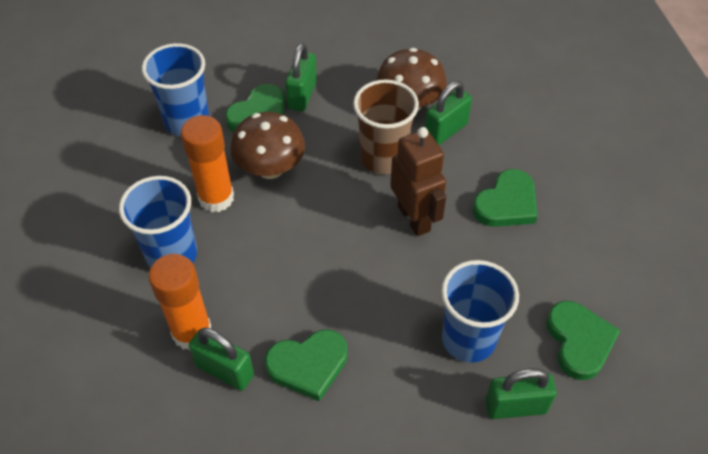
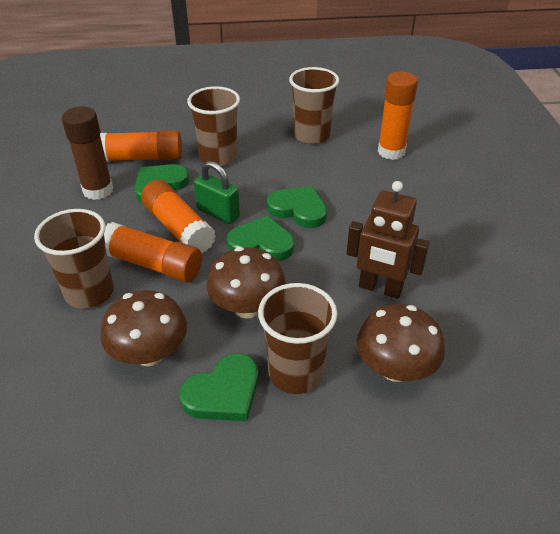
blue cup: [119,176,197,268] [142,43,209,136] [441,260,519,363] = 3 -> none = 0
brown cup: [353,80,419,174] = 1 -> [34,209,114,309] [187,86,240,166] [258,283,337,394] [289,67,339,144] = 4
brown glue stick: none = 0 -> [62,106,113,200] = 1
brown mushroom: [230,112,305,179] [376,48,447,112] = 2 -> [100,290,187,366] [207,247,286,319] [357,304,445,382] = 3
green padlock: [189,327,254,391] [285,43,317,111] [425,81,472,145] [485,368,557,419] = 4 -> [194,161,240,224] = 1
orange glue stick: [148,254,211,350] [181,115,234,212] = 2 -> [100,130,182,162] [104,222,202,283] [141,180,216,253] [378,71,418,160] = 4

